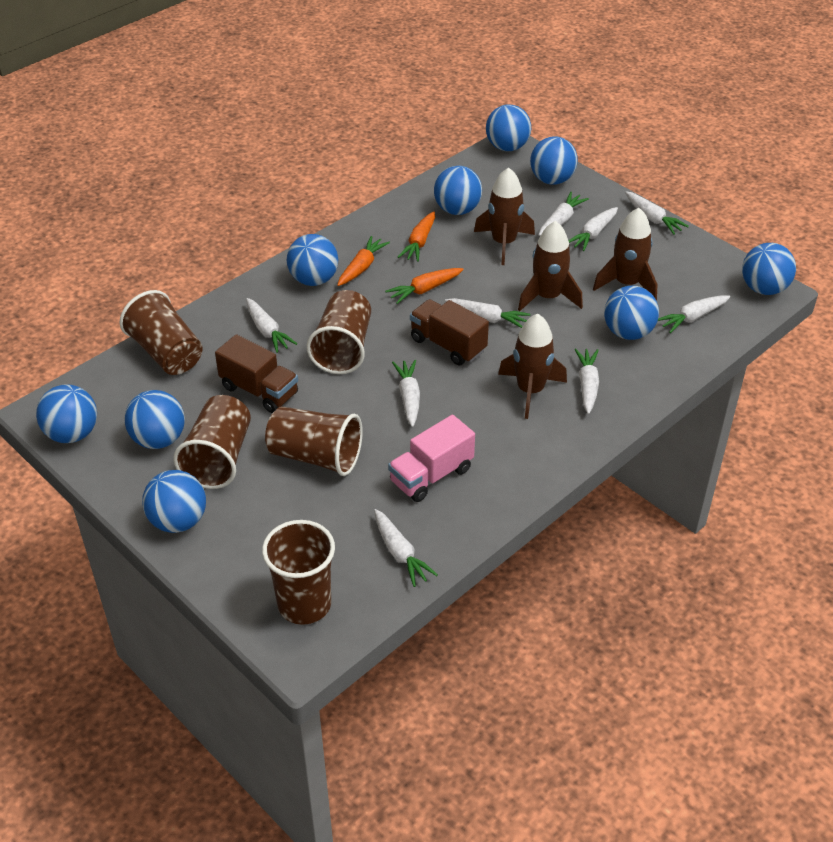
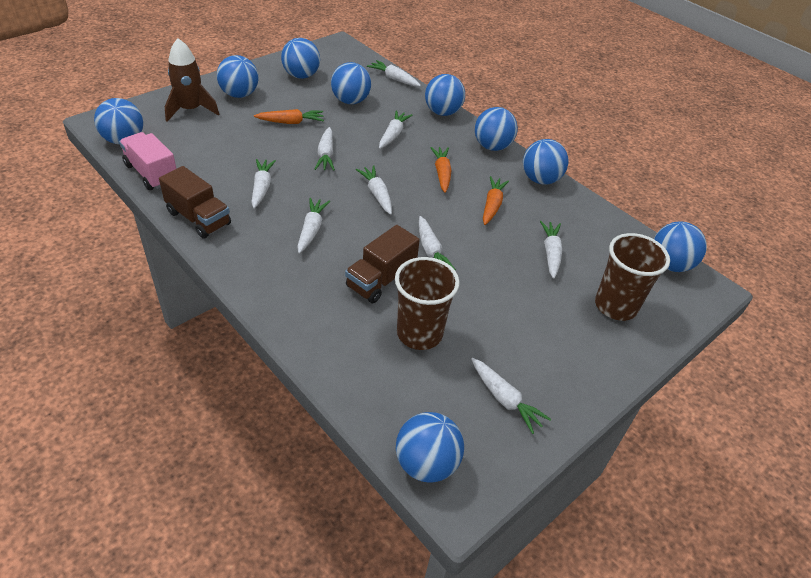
brown cup: [119,290,203,375] [173,395,251,489] [262,520,335,625] [265,407,363,476] [307,290,371,374] = 5 -> [395,257,460,350] [595,233,670,321] = 2
brown rocket: [474,167,535,265] [498,314,567,419] [518,221,583,311] [593,208,657,300] = 4 -> [165,38,219,122] = 1

